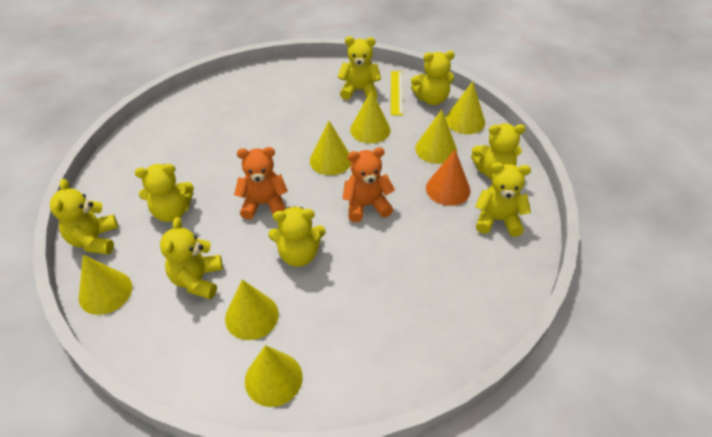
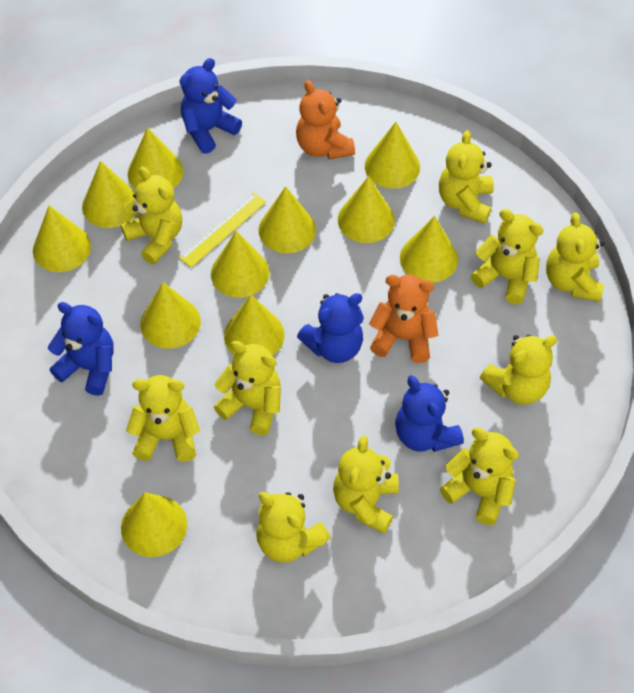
blue teddy bear: none = 0 -> [48,302,114,396] [179,58,242,154] [297,293,364,363] [395,375,464,452] = 4
orange cone: [426,150,470,206] = 1 -> none = 0
yellow cone: [79,255,132,315] [225,280,279,340] [245,345,303,407] [310,121,351,175] [350,90,391,143] [415,110,457,164] [446,81,485,134] = 7 -> [33,205,91,272] [82,161,135,228] [121,492,187,557] [128,127,183,189] [140,282,201,349] [211,231,270,298] [224,295,285,356] [258,186,316,253] [338,176,395,243] [365,122,420,189] [400,216,458,283] = 11
yellow teddy bear: [50,179,118,255] [135,164,194,222] [160,217,223,300] [268,206,326,267] [338,36,381,100] [411,51,455,105] [471,124,526,179] [475,162,531,237] = 8 -> [121,167,182,264] [126,375,200,462] [214,341,281,436] [256,492,331,563] [333,435,399,533] [439,130,494,224] [440,428,519,525] [471,209,543,304] [480,334,557,405] [546,213,604,302] = 10

